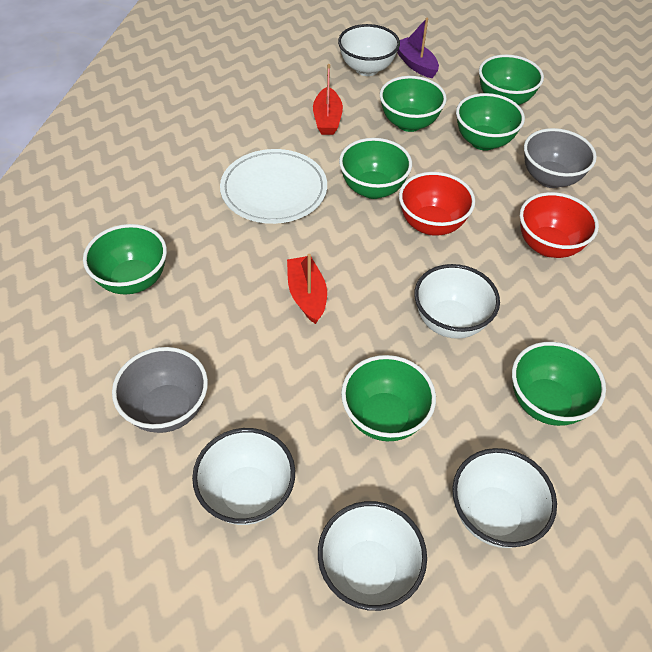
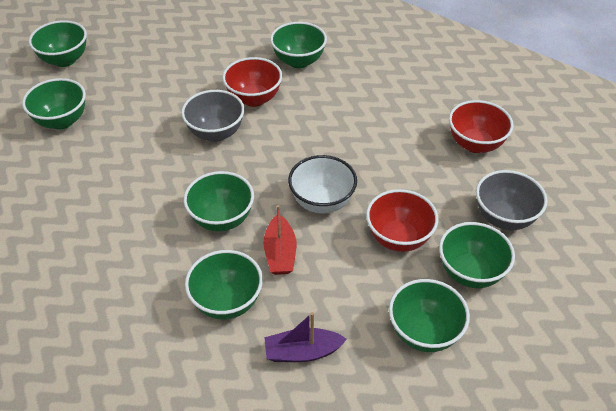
red boat: [287,254,327,324] [313,64,343,135] = 2 -> [263,205,296,275] = 1
red bowl: [399,172,475,236] [520,192,599,258] = 2 -> [222,57,282,107] [366,189,438,252] [449,100,513,153] = 3
white bowl: [192,428,295,525] [318,501,427,611] [338,24,400,76] [414,264,500,339] [452,448,557,548] = 5 -> [288,155,357,214] = 1
white plate: [220,149,327,224] = 1 -> none = 0

